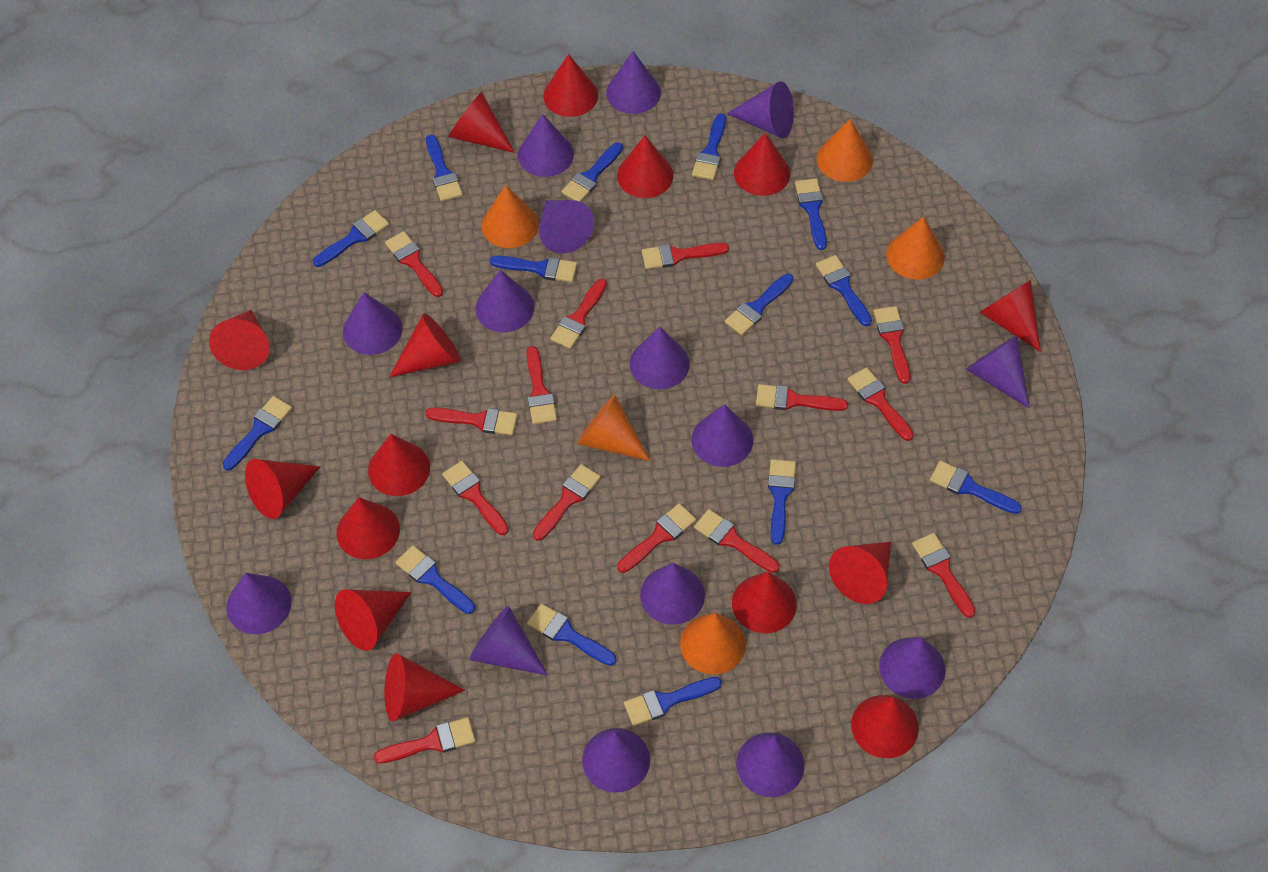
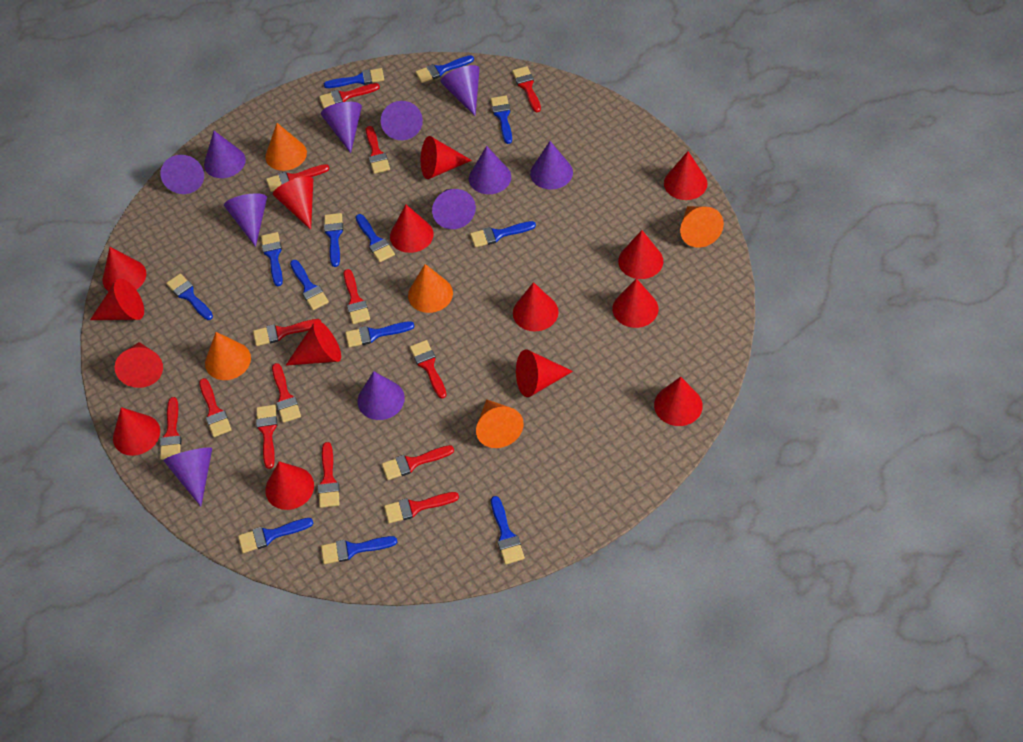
blue brush: [223,396,292,471] [313,210,389,267] [395,545,475,614] [426,135,463,201] [490,256,577,282] [527,603,617,666] [561,142,623,202] [624,677,722,726] [692,113,726,180] [725,274,793,335] [768,459,796,545] [795,178,827,250] [816,255,872,326] [930,461,1022,514] = 14 -> [166,273,213,320] [238,518,313,553] [261,232,283,286] [290,260,329,310] [321,536,397,564] [324,68,384,88] [324,213,343,267] [345,321,415,348] [356,214,395,262] [415,55,474,83] [470,221,536,248] [491,96,512,144] [491,496,525,564] = 13
purple cone: [227,573,292,634] [343,292,402,355] [469,606,548,676] [475,270,534,332] [518,114,574,177] [539,200,594,254] [582,728,650,793] [606,51,661,114] [630,327,690,389] [640,563,705,625] [691,404,753,467] [727,81,794,138] [736,733,804,797] [879,637,946,699] [966,335,1030,408] = 15 -> [160,155,204,194] [163,448,212,507] [204,131,246,178] [224,193,267,247] [321,102,362,153] [357,371,405,420] [381,101,423,140] [432,189,476,229] [441,65,480,116] [469,146,511,194] [530,141,573,189] = 11

